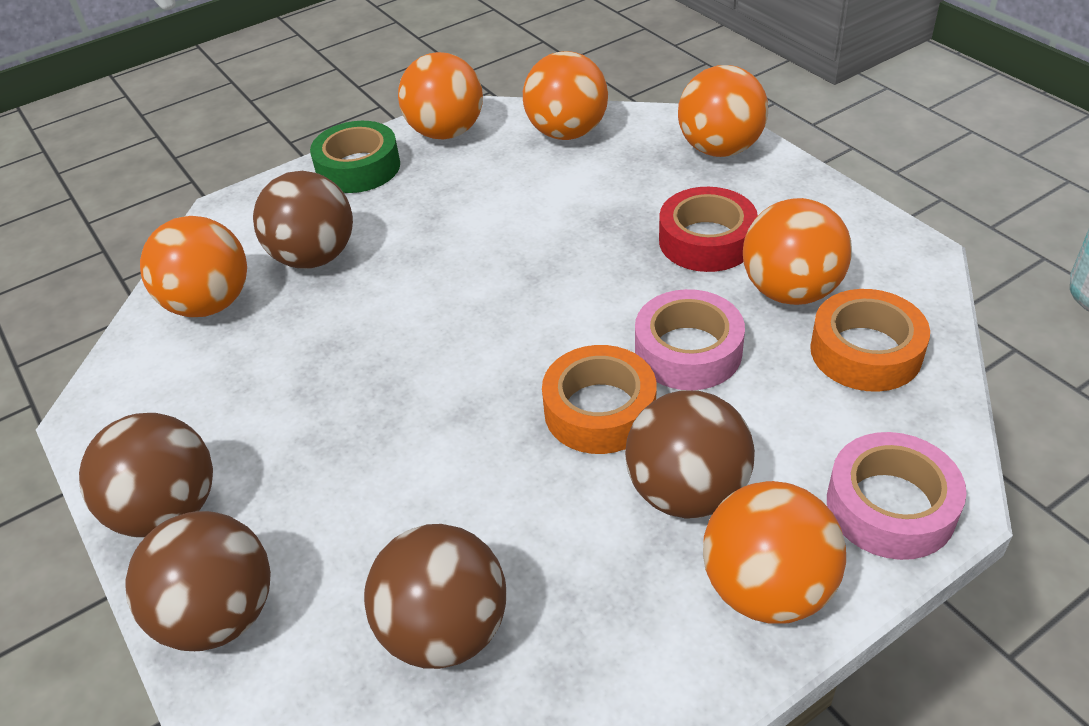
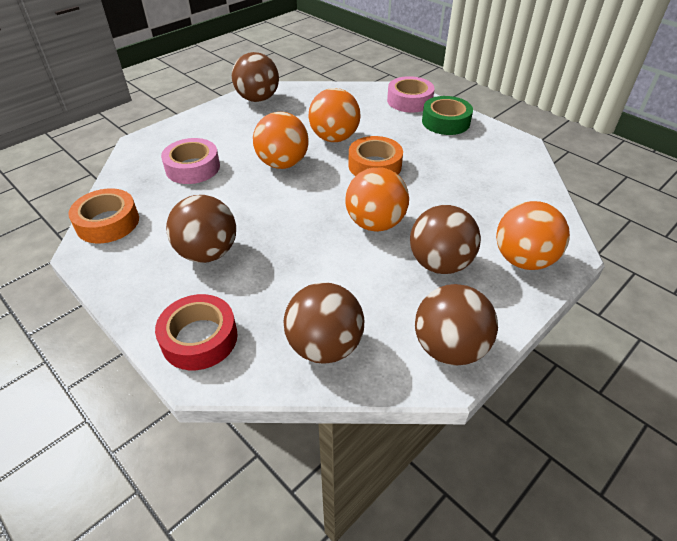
orange ball: [140,216,247,317] [398,52,483,139] [523,51,608,140] [678,65,768,157] [703,481,846,624] [743,198,852,305] = 6 -> [253,112,309,169] [308,88,360,142] [345,167,409,232] [496,201,570,270] = 4

